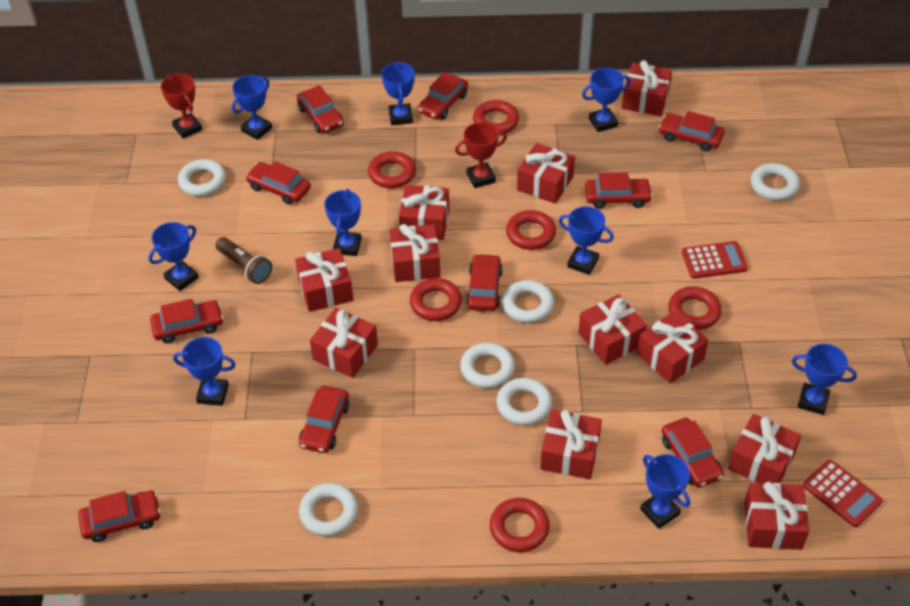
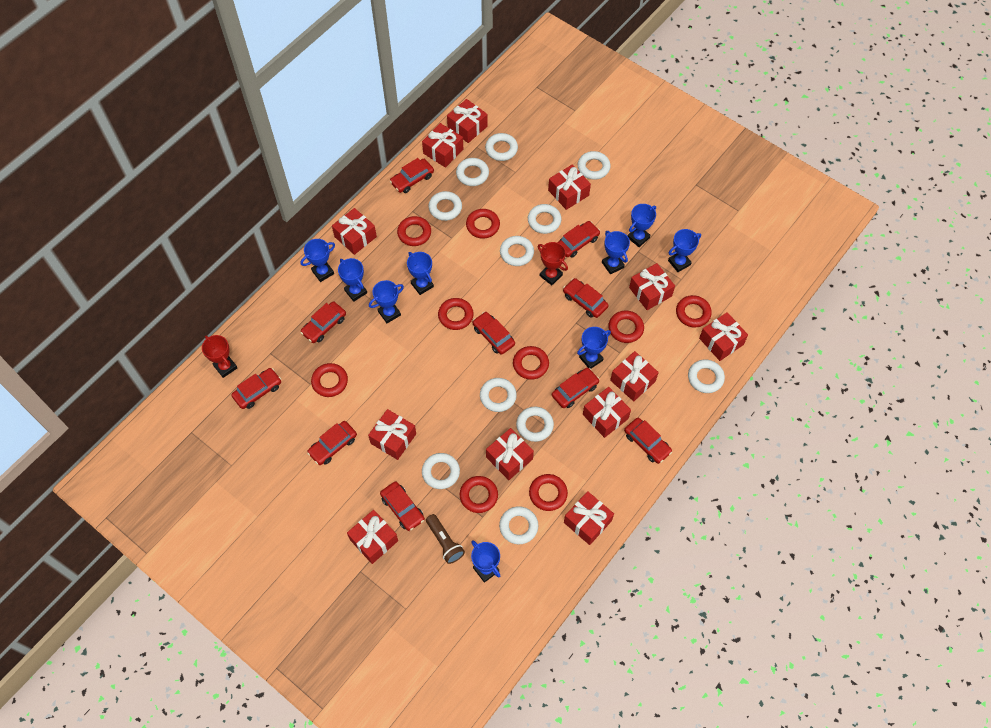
red calculator: [682,241,748,279] [803,459,883,527] = 2 -> none = 0
red gift: [295,248,354,312] [310,308,378,378] [390,224,440,282] [399,185,449,240] [517,143,575,204] [540,410,602,479] [578,294,647,365] [622,60,672,116] [637,311,708,383] [728,414,801,484] [744,482,809,550] = 11 -> [332,208,377,255] [347,510,398,564] [368,409,416,460] [422,123,463,168] [447,99,488,143] [486,428,534,480] [548,164,591,210] [564,491,614,545] [583,387,631,438] [610,351,659,401] [629,263,675,310] [699,312,748,361] = 12
red ring: [368,151,416,188] [410,278,462,321] [473,100,519,135] [490,498,550,552] [506,210,556,250] [668,286,722,330] = 6 -> [311,363,348,397] [397,216,431,246] [438,298,474,330] [460,476,498,513] [466,209,500,239] [513,346,549,380] [529,474,568,511] [608,310,644,343] [676,295,712,327] = 9
white ring: [178,159,226,196] [299,483,358,537] [460,342,515,389] [496,378,552,426] [502,280,554,323] [751,163,800,201] = 6 -> [422,453,460,489] [428,191,462,221] [456,158,489,186] [480,378,517,412] [485,133,518,161] [499,506,539,544] [500,236,534,266] [516,407,554,442] [528,204,562,234] [578,151,611,180] [688,359,725,393] = 11

